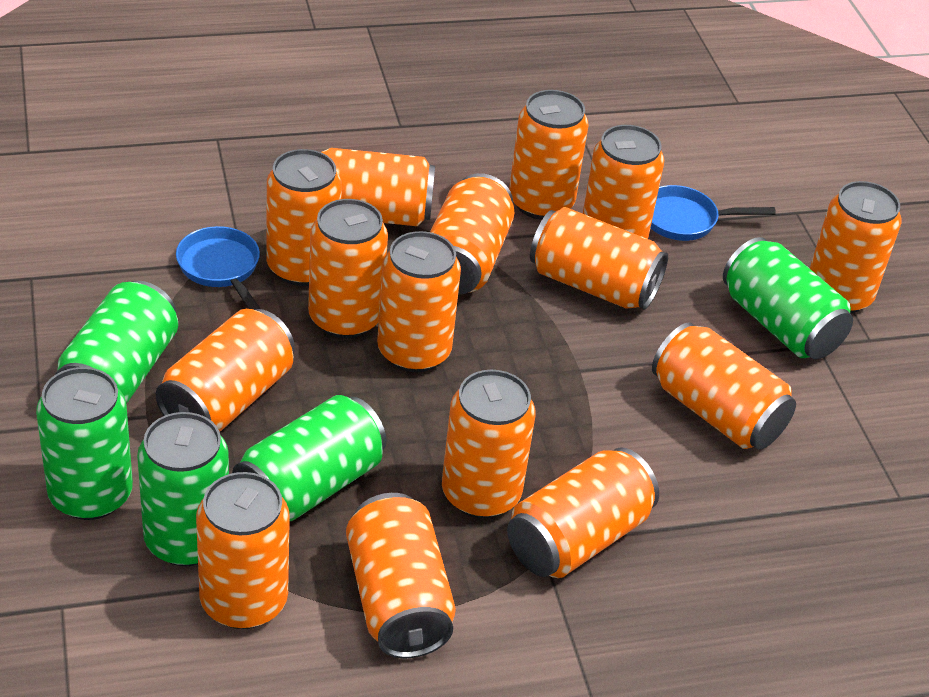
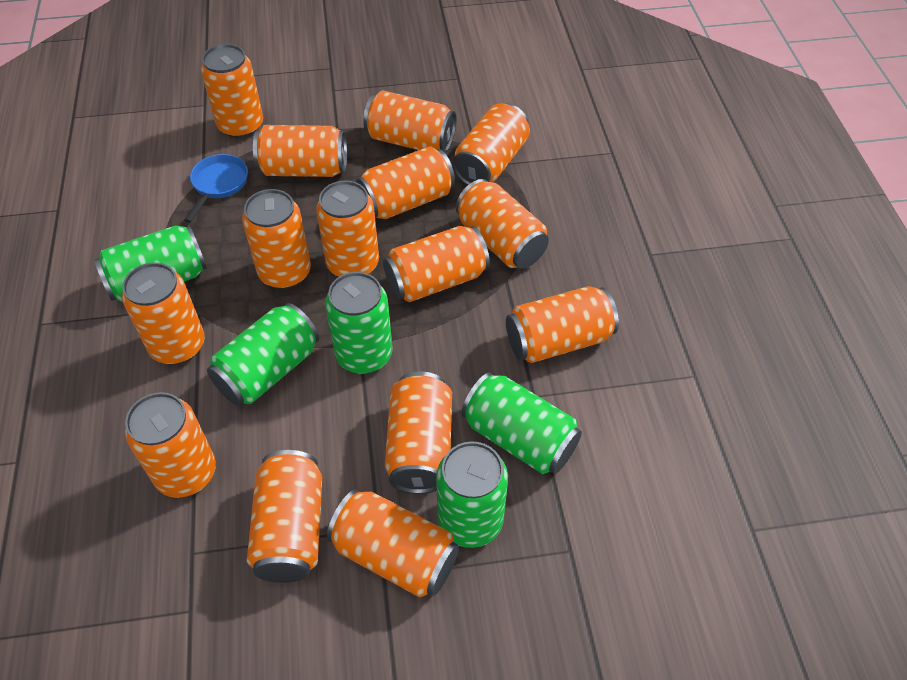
blue pan: [176,226,261,310] [651,185,776,241] = 2 -> [184,154,248,223] = 1

